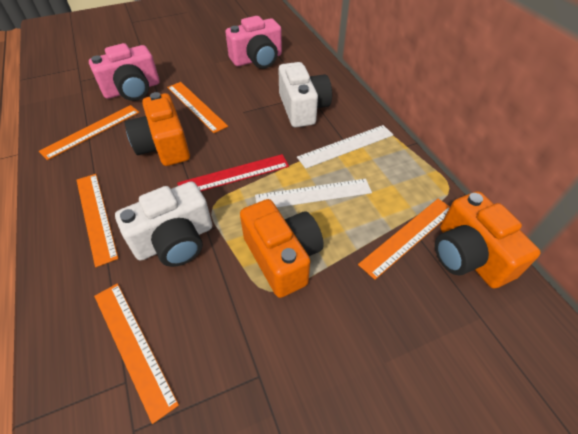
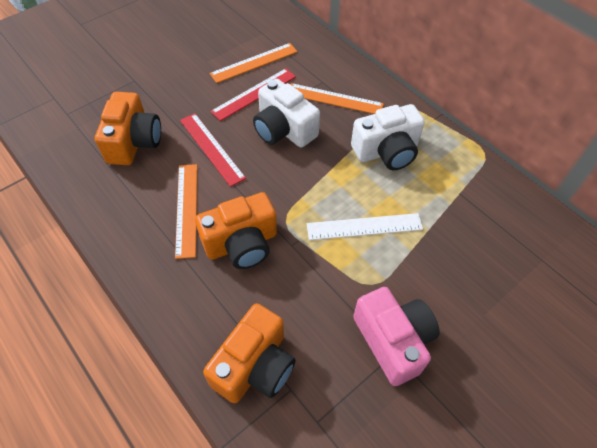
orange ruler: [39,105,140,160] [76,174,119,267] [94,283,179,424] [167,82,228,133] [358,199,450,280] = 5 -> [175,164,197,259] [210,43,297,83] [291,83,384,114] = 3
pink camera: [89,43,159,101] [225,16,282,69] = 2 -> [353,287,439,386] = 1
red ruler: [177,154,289,191] = 1 -> [180,113,246,187] [210,68,296,121] = 2
white ruler: [255,179,372,208] [297,125,393,169] = 2 -> [307,213,423,240] = 1

